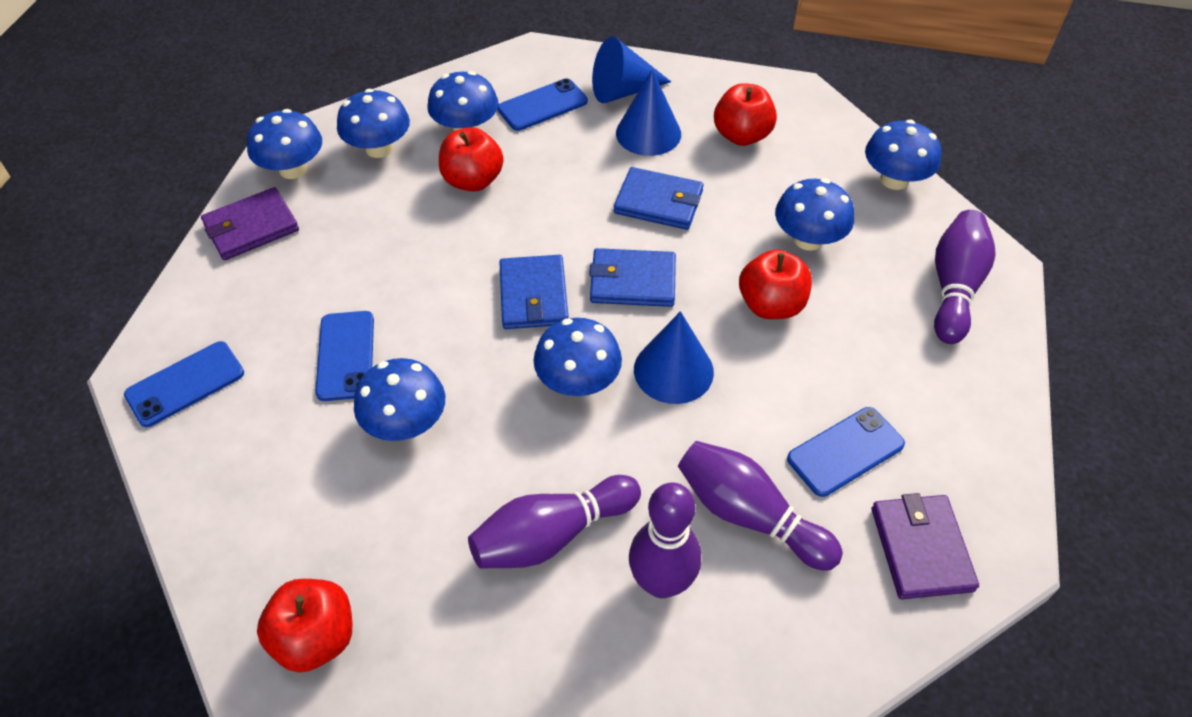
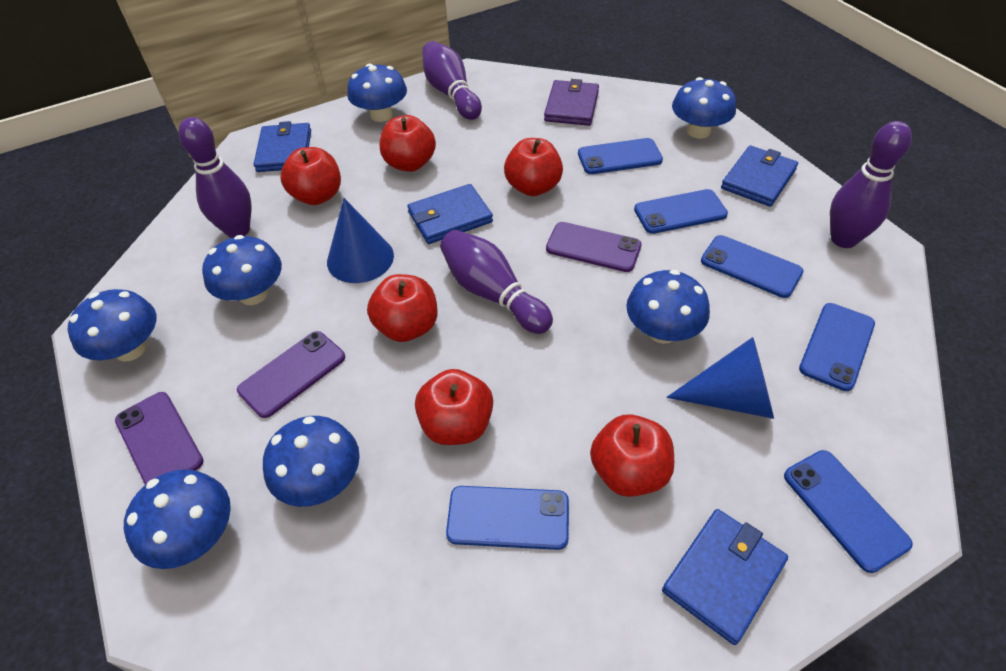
blue cone: [592,37,671,103] [616,70,681,156] [634,311,714,404] = 3 -> [327,198,394,283] [666,337,774,419] = 2
blue phone: [124,341,244,427] [315,311,374,401] [498,78,588,131] [787,407,905,497] = 4 -> [446,486,569,550] [578,138,663,174] [634,189,728,234] [701,235,803,298] [784,450,913,573] [799,303,875,391] = 6
blue wallet: [499,255,569,329] [589,248,676,307] [614,167,704,230] = 3 -> [254,121,311,172] [407,184,493,244] [662,509,788,645] [721,146,798,207] = 4
purple phone: none = 0 -> [115,392,204,485] [237,331,345,418] [546,222,642,272] = 3
purple wallet: [201,187,299,260] [872,493,979,599] = 2 -> [544,79,599,126] = 1
red apple: [257,579,353,673] [439,127,504,192] [714,83,777,146] [739,249,812,319] = 4 -> [281,147,341,205] [367,274,437,342] [379,115,436,172] [415,369,493,445] [504,138,563,196] [590,414,674,497] = 6

